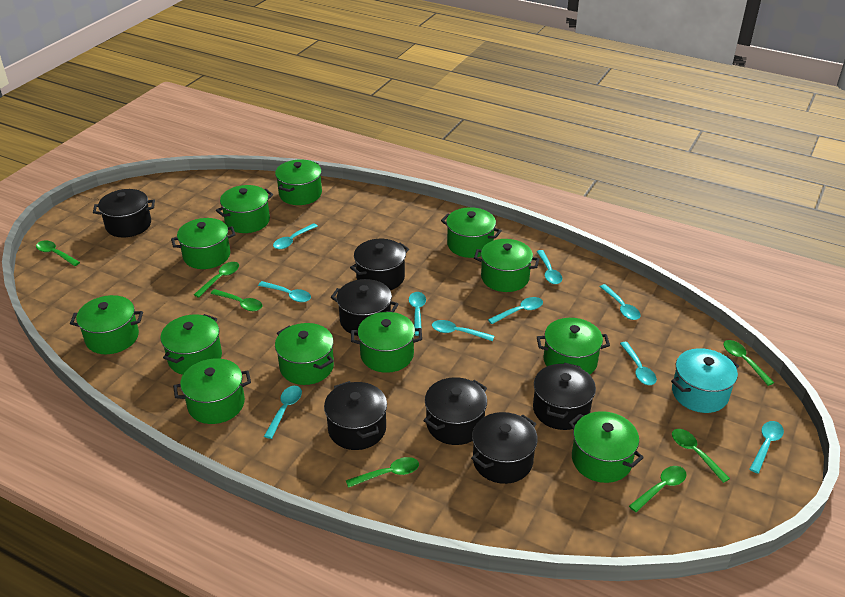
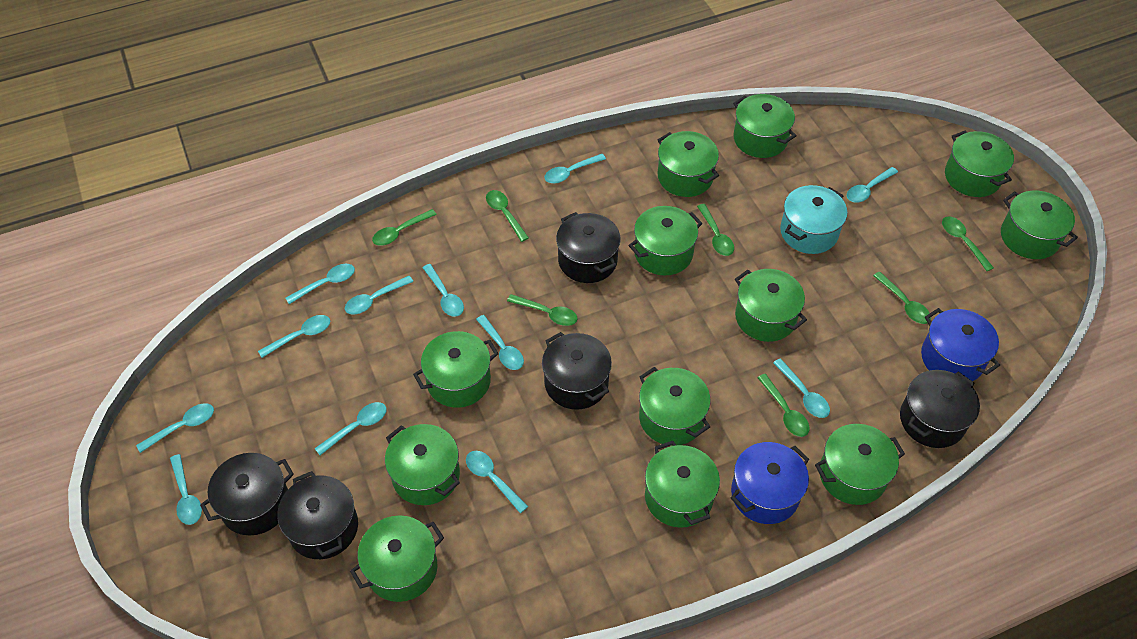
black pot: [93,189,155,237] [324,381,387,450] [330,279,399,336] [350,239,409,290] [424,377,487,445] [471,412,538,484] [533,363,596,430] = 7 -> [200,453,294,535] [277,471,358,559] [542,332,612,410] [556,212,621,283] [900,370,980,448] = 5
blue pot: none = 0 -> [731,442,809,524] [921,308,1000,381] = 2
turquoise spoon: [258,281,311,302] [264,386,302,439] [273,223,318,249] [409,292,426,336] [432,320,494,341] [488,297,543,324] [536,250,562,284] [600,284,641,320] [620,342,657,385] [749,421,784,473] = 10 -> [136,403,214,453] [170,454,202,525] [258,315,330,358] [285,264,355,304] [314,402,387,455] [345,276,413,314] [423,264,464,317] [466,451,528,513] [476,315,524,370] [544,154,606,183] [773,358,830,418] [847,167,898,203] = 12

